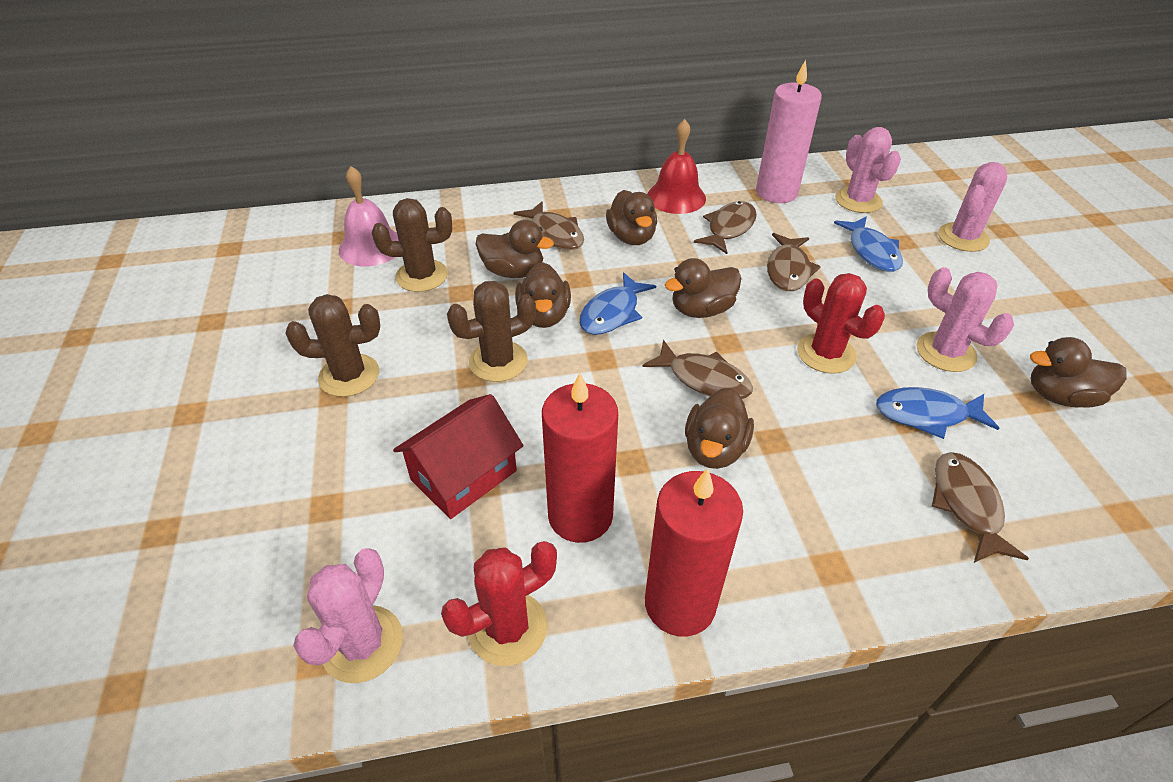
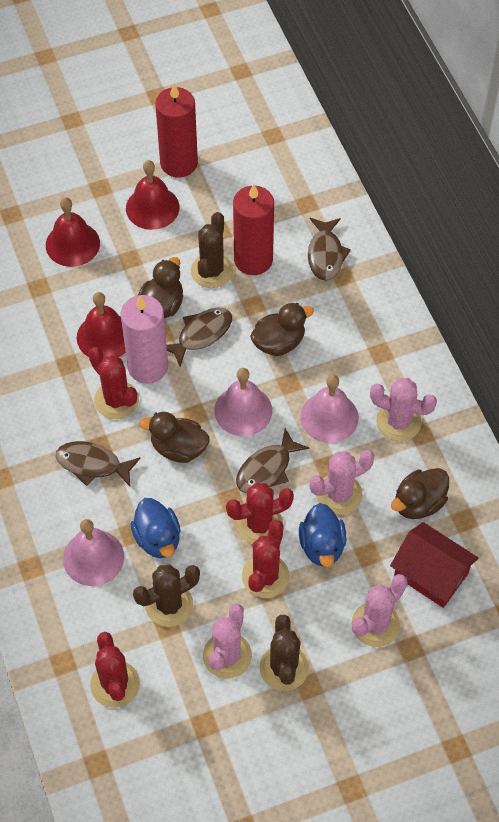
blue duck: none = 0 -> [130,498,180,558] [299,503,346,567] = 2
blue fish: [579,272,656,335] [834,216,903,272] [876,387,999,439] = 3 -> none = 0
brown duck: [475,220,554,278] [515,262,571,328] [606,190,657,245] [665,258,741,318] [685,388,754,469] [1030,337,1127,408] = 6 -> [138,257,183,318] [139,412,210,463] [250,303,314,356] [391,468,449,519] = 4
brown fish: [514,201,584,250] [642,340,753,399] [694,201,757,254] [767,233,821,291] [932,452,1029,563] = 5 -> [56,441,141,487] [167,307,232,367] [236,428,309,493] [308,218,351,281] = 4
pink bell: [339,166,399,267] = 1 -> [63,519,124,586] [214,368,272,436] [300,375,359,443] = 3
red bell: [647,119,706,214] = 1 -> [46,197,100,267] [77,292,126,358] [126,160,179,230] = 3
red cactus: [441,541,557,666] [797,273,885,374] = 2 -> [88,347,139,419] [90,632,140,708] [226,483,294,544] [242,520,289,598] = 4

